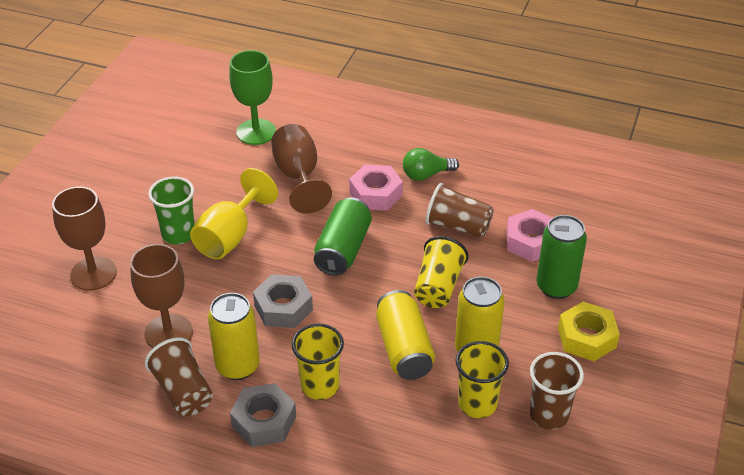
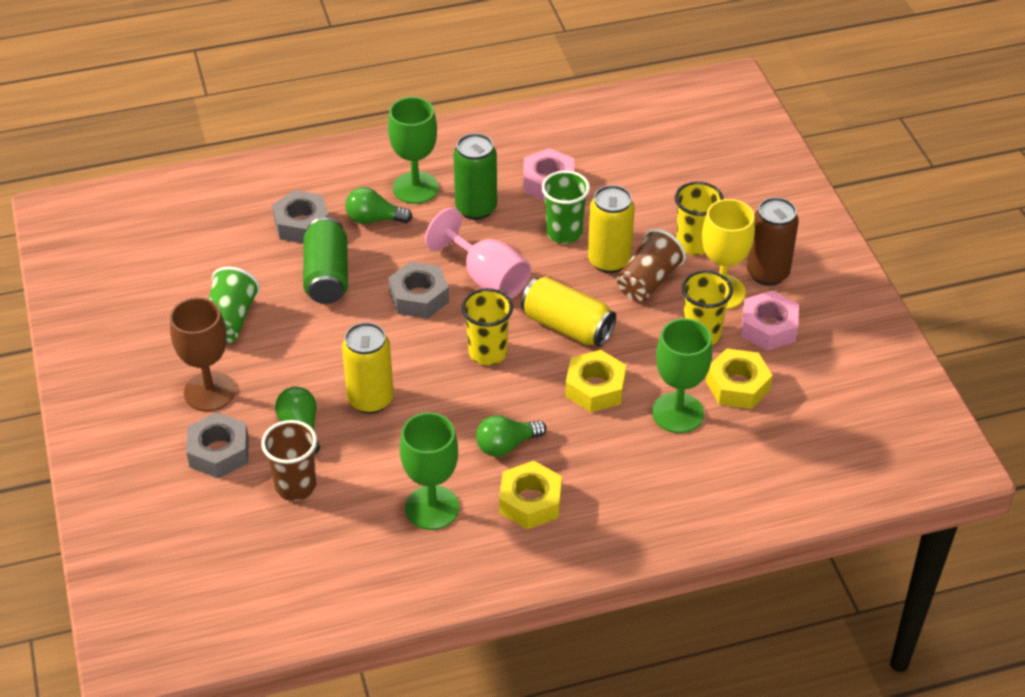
brown can: none = 0 -> [747,197,799,286] = 1
brown cup: [145,337,213,416] [426,183,494,238] [530,352,584,430] = 3 -> [261,420,317,501] [617,229,686,302] = 2
brown goblet: [52,186,117,291] [130,244,193,348] [271,124,332,213] = 3 -> [170,297,236,411] = 1
green cup: [148,176,195,245] = 1 -> [209,267,260,344] [542,170,590,244] = 2
green goblet: [229,50,276,145] = 1 -> [388,97,439,204] [400,412,459,530] [652,318,712,433] = 3
green light bulb: [403,148,459,181] = 1 -> [275,387,320,455] [345,187,412,224] [476,415,546,457] = 3
grey nut: [230,383,296,447] [253,274,313,328] = 2 -> [186,412,249,479] [272,190,329,243] [388,262,449,319] = 3
pink goblet: none = 0 -> [425,208,531,299] = 1
yellow nut: [558,302,620,362] = 1 -> [499,461,562,529] [565,350,626,412] [706,348,773,409] = 3

